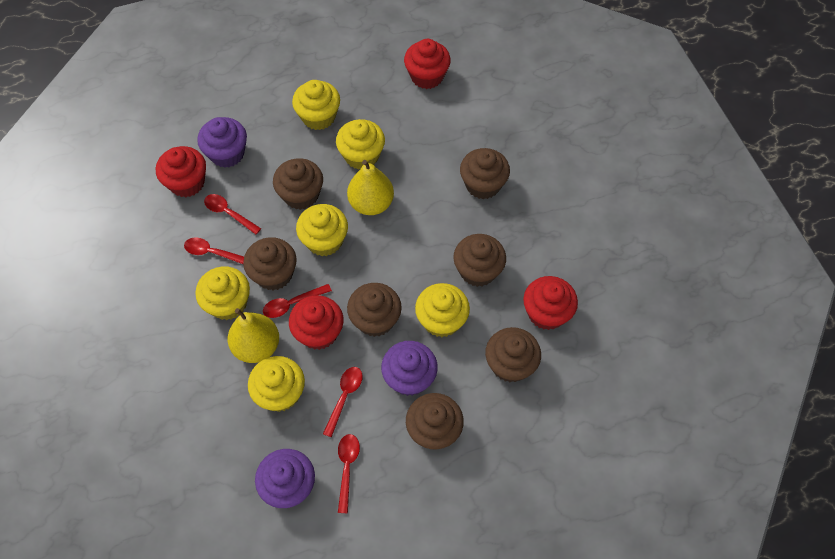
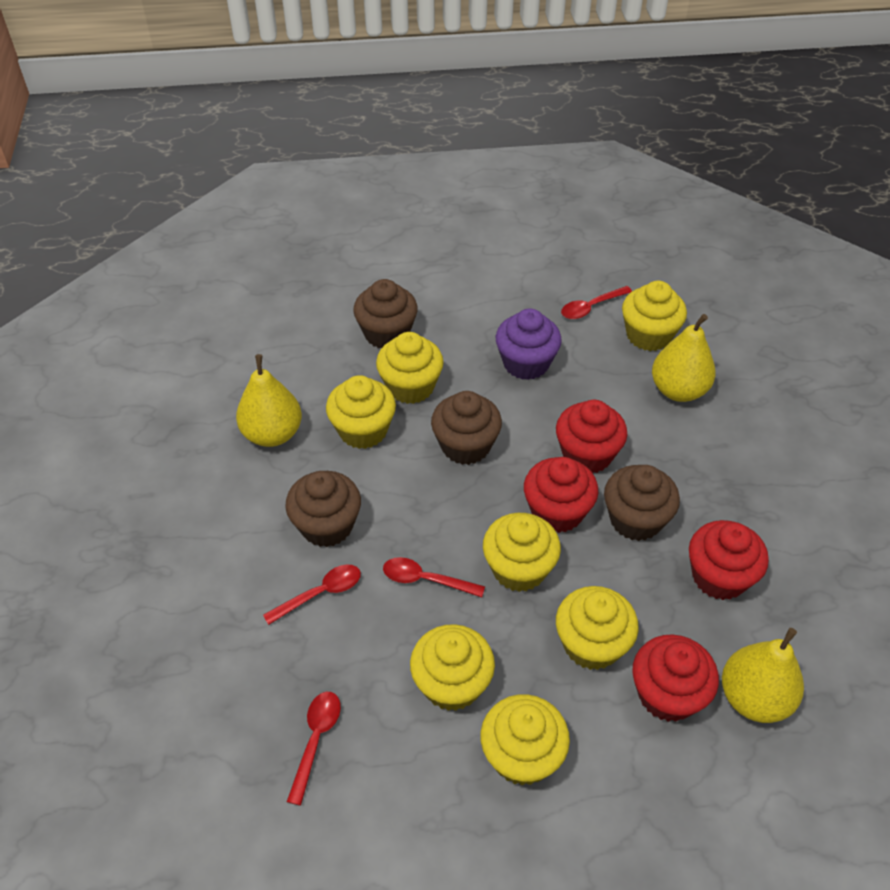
brown cupcake: [243,237,297,290] [273,158,323,210] [347,283,402,337] [406,393,464,449] [453,234,506,287] [460,148,510,199] [485,327,541,382] = 7 -> [285,471,361,547] [353,279,418,348] [431,391,502,465] [604,465,680,541] = 4
purple cupcake: [197,117,247,168] [255,449,315,508] [381,341,438,396] = 3 -> [496,308,562,380] = 1
red spoon: [184,238,244,264] [204,194,261,234] [263,284,332,318] [323,367,363,437] [338,434,360,513] = 5 -> [263,564,361,625] [287,692,341,806] [383,557,485,597] [561,286,632,319] = 4
yellow cupcake: [195,266,250,320] [248,356,305,412] [292,80,340,130] [296,204,348,256] [336,119,385,170] [415,283,470,337] = 6 -> [326,375,396,449] [376,332,444,404] [410,624,495,711] [480,694,570,786] [483,513,561,592] [556,586,639,670] [622,281,687,351] = 7
yellow pear: [228,308,279,363] [347,160,394,215] = 2 -> [236,354,302,447] [652,314,716,402] [722,628,804,723] = 3

